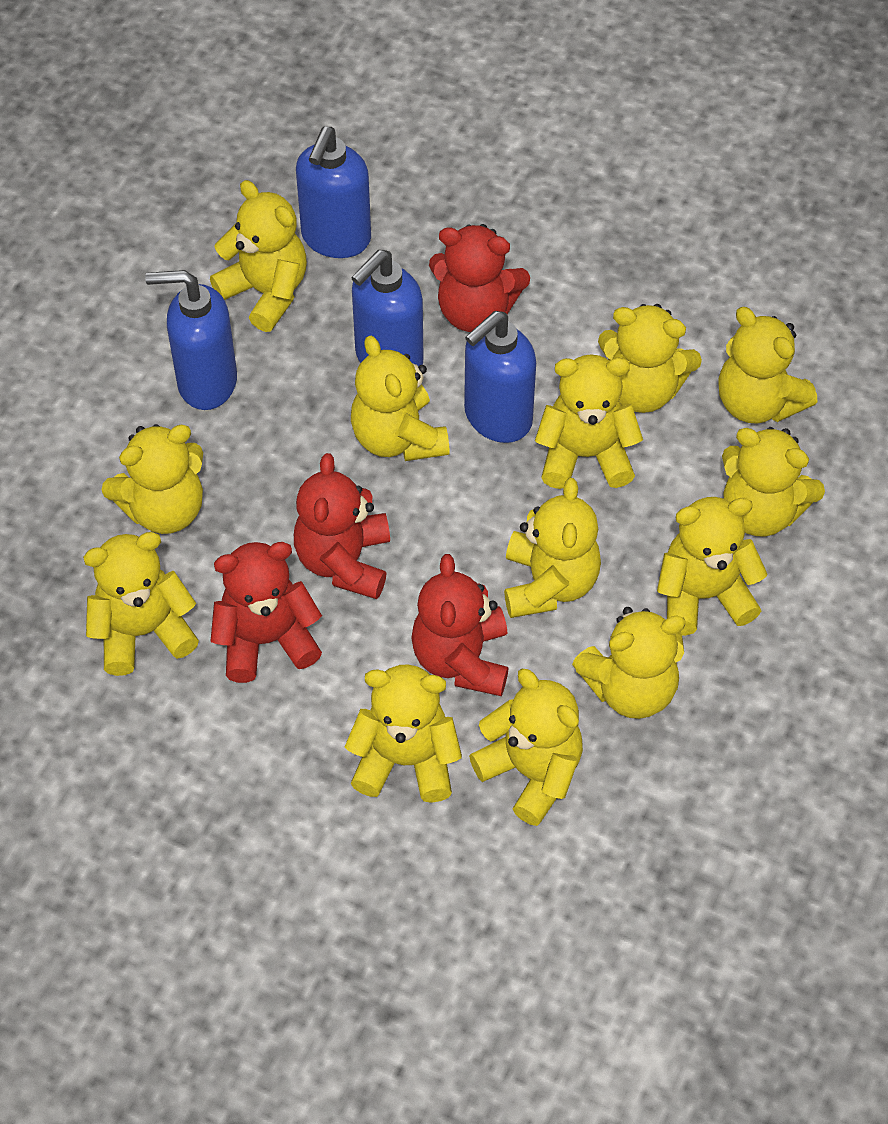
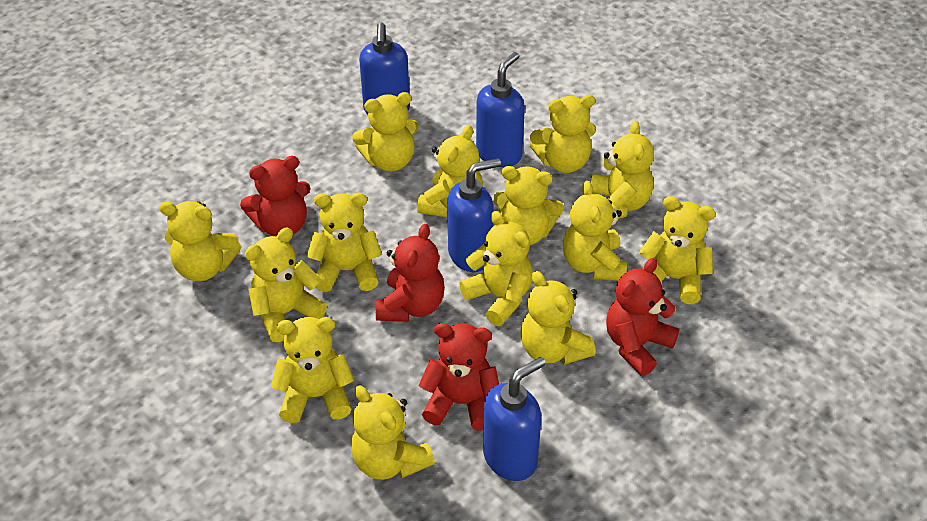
yellow teddy bear: [83,532,199,676] [102,424,203,534] [210,180,307,332] [345,664,462,803] [351,336,450,461] [469,668,583,826] [504,478,601,618] [535,354,643,489] [572,607,686,719] [598,304,702,413] [657,497,768,636] [718,307,817,424] [722,427,825,537] = 13 -> [159,201,241,281] [245,228,327,342] [271,317,354,423] [307,193,382,292] [351,386,435,480] [352,92,419,172] [417,125,483,217] [459,211,533,326] [493,166,564,245] [520,271,596,365] [530,95,596,173] [563,181,627,281] [591,121,654,218] [639,196,716,304] = 14

